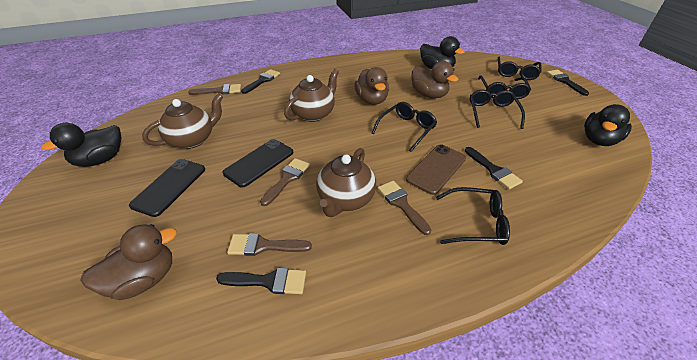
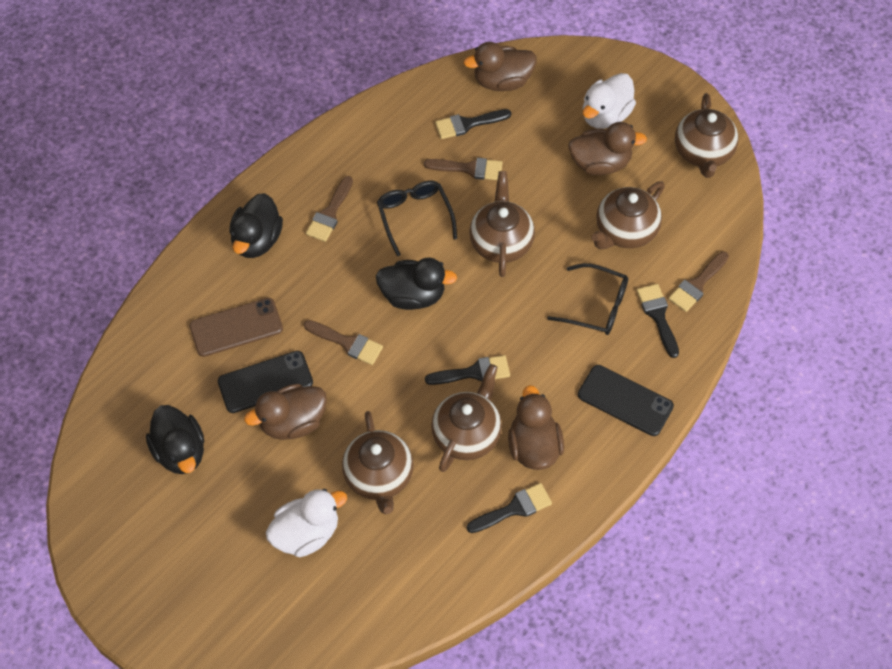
black glasses: [372,102,437,152] [436,187,510,245] [470,90,525,129] [478,75,531,99] [498,56,542,80] = 5 -> [377,181,457,256] [548,263,628,335] = 2
brown duck: [81,224,177,300] [354,67,389,105] [411,61,458,98] = 3 -> [244,384,327,440] [464,42,537,91] [508,385,564,470] [568,122,647,175] = 4
brown teapot: [142,93,223,149] [284,69,339,122] [316,148,376,217] = 3 -> [342,411,414,515] [431,364,502,472] [469,171,535,277] [591,181,665,249] [675,93,739,178] = 5
white duck: none = 0 -> [266,489,347,557] [583,73,636,129] = 2

